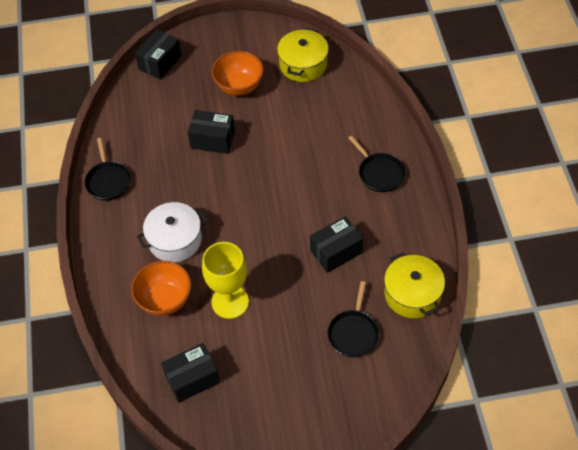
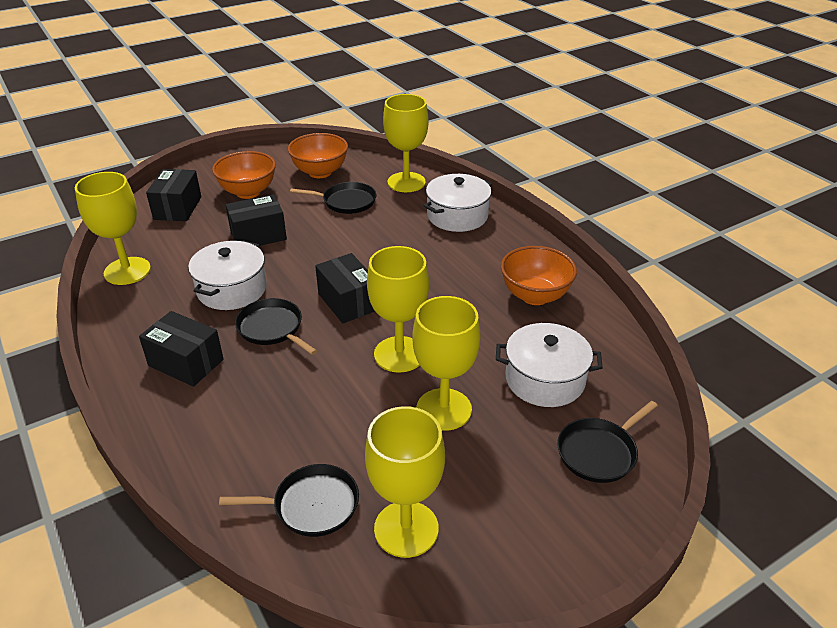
black pan: [85,138,131,201] [327,281,379,357] [348,136,406,192] = 3 -> [219,464,359,537] [235,298,317,355] [290,182,376,214] [557,401,658,483] = 4
orange bowl: [131,261,191,316] [212,51,264,96] = 2 -> [212,151,276,199] [288,133,348,178] [501,246,577,305] = 3
white pot: [137,202,208,262] = 1 -> [188,240,267,310] [424,174,492,232] [496,323,603,407] = 3
yellow goblet: [202,242,249,319] = 1 -> [75,172,151,285] [365,406,445,558] [367,246,429,373] [383,94,429,192] [413,296,481,431] = 5
yellow pot: [277,28,329,82] [384,252,445,318] = 2 -> none = 0

